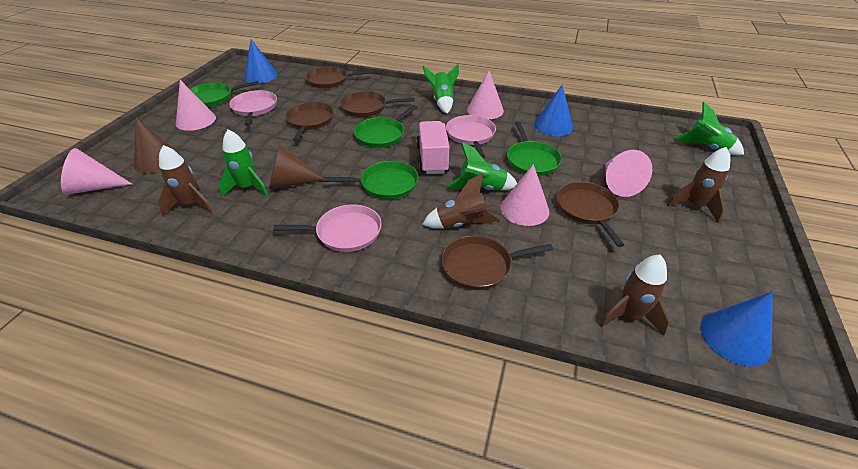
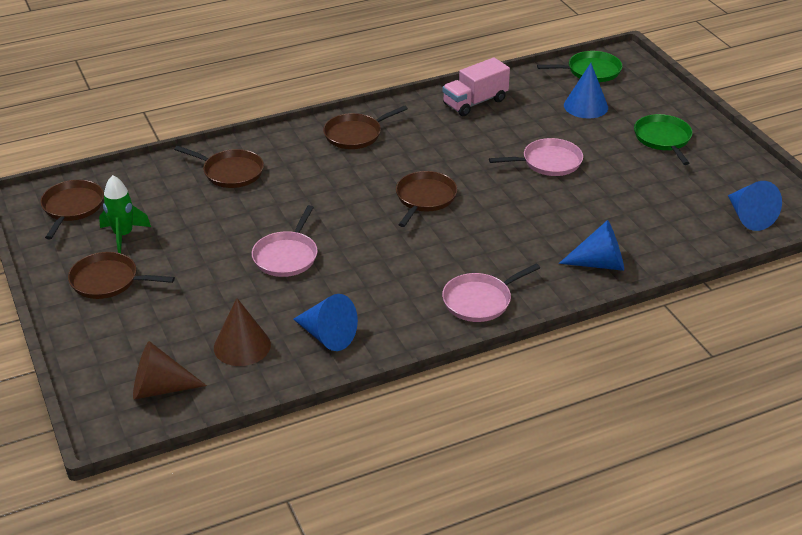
blue cone: [244,39,278,83] [534,85,573,136] [700,292,773,366] = 3 -> [293,294,358,351] [559,220,624,271] [564,63,608,118] [728,181,782,231] = 4
brown rocket: [158,145,212,216] [422,173,500,228] [600,254,669,335] [667,147,730,223] = 4 -> none = 0
green pan: [190,81,259,107] [324,161,418,199] [354,105,418,148] [507,121,562,176] = 4 -> [537,51,622,82] [634,114,693,165] = 2
green rocket: [218,129,268,197] [423,64,459,114] [447,142,517,191] [674,102,744,155] = 4 -> [99,175,151,253] = 1
pink cone: [61,148,132,195] [176,80,216,131] [467,71,504,119] [500,164,550,226] [605,150,652,197] = 5 -> none = 0

